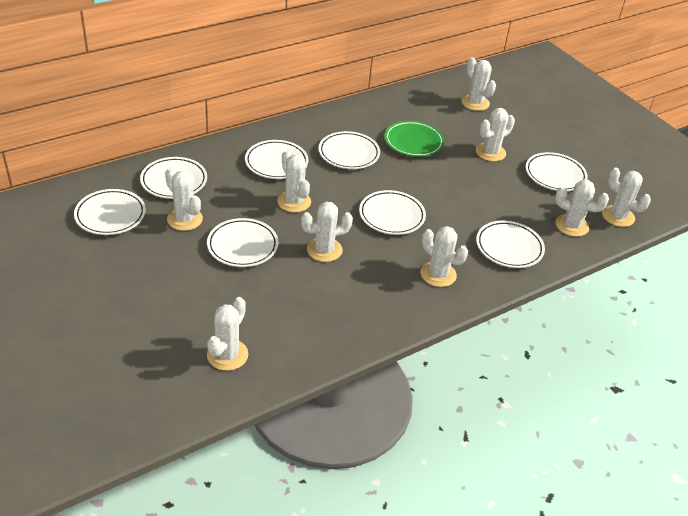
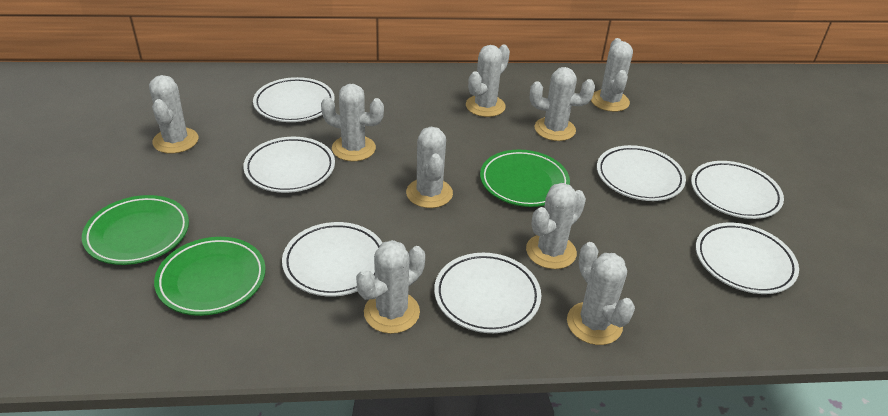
green plate: [384,121,444,157] = 1 -> [82,195,189,265] [154,237,266,316] [480,150,570,207] = 3
white plate: [74,189,146,235] [140,157,207,199] [207,218,278,267] [245,140,309,179] [319,131,380,169] [359,190,426,235] [476,221,545,268] [525,152,588,191] = 8 -> [243,137,335,193] [253,77,335,122] [282,222,383,297] [434,253,541,333] [597,145,686,201] [691,161,784,219] [696,223,799,294] = 7

